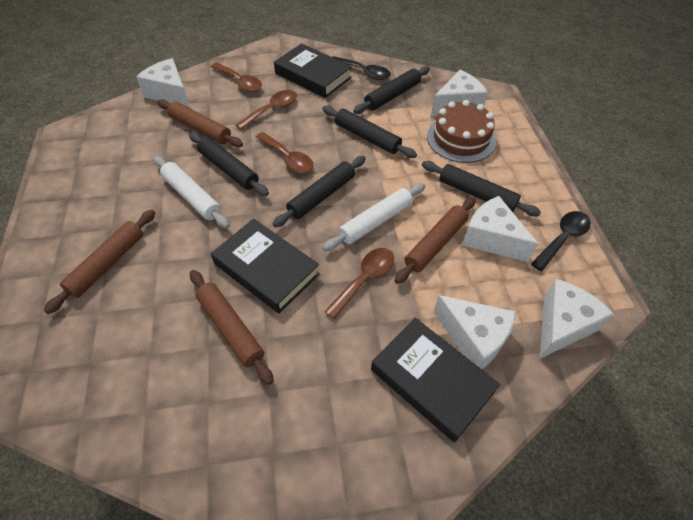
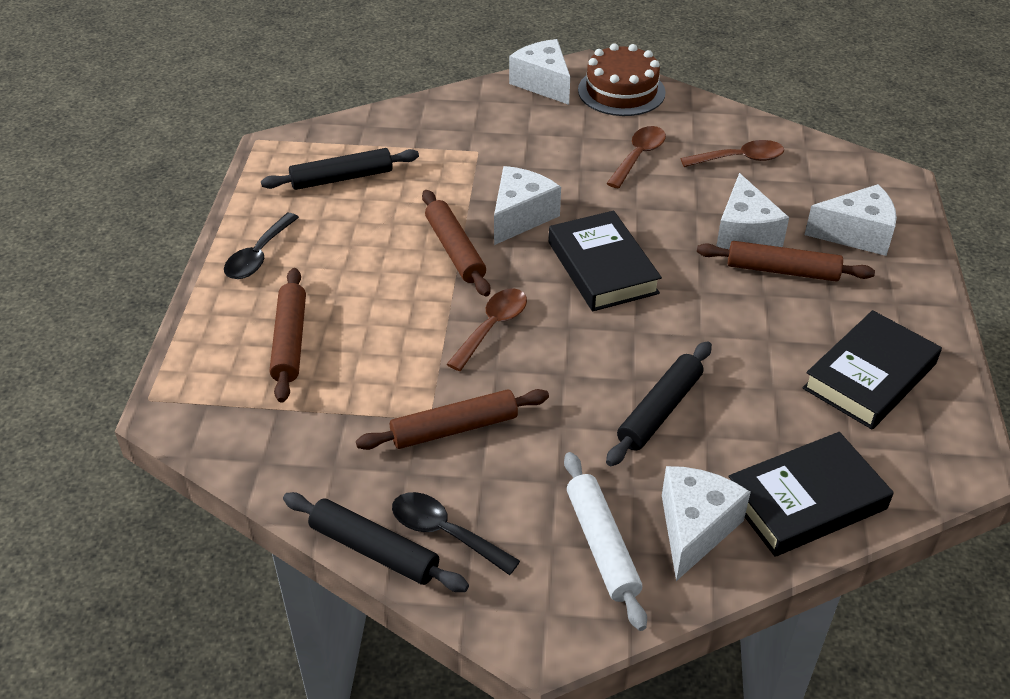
black rolling pin: [189,132,269,196] [273,156,366,227] [322,106,417,158] [353,66,430,114] [422,161,541,217] = 5 -> [261,148,419,190] [283,492,469,592] [606,341,712,466] = 3
brown spoon: [211,62,262,92] [236,90,297,130] [256,132,314,173] [324,248,394,319] = 4 -> [447,288,527,371] [606,126,666,189] [680,140,784,167] = 3
white rolling pin: [154,156,230,228] [323,183,425,251] = 2 -> [564,452,647,631] = 1

